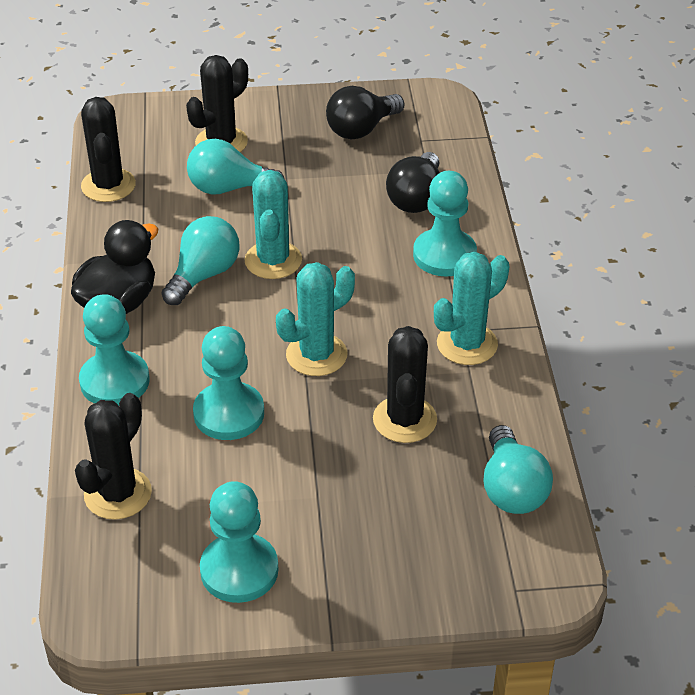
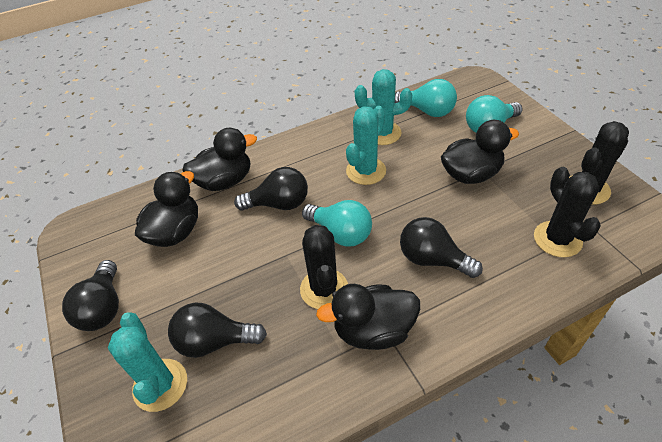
black cactus: [75,393,152,520] [81,97,136,202] [186,55,248,152] [373,326,437,443] = 4 -> [300,225,348,309] [534,167,601,257] [569,121,629,205] = 3
black duck: [71,220,158,314] = 1 -> [135,171,198,247] [182,128,257,191] [316,284,420,350] [441,120,519,184] = 4
black light bulb: [326,86,405,140] [386,152,440,213] = 2 -> [62,260,119,331] [168,303,267,358] [234,167,308,211] [400,217,483,278] = 4
turquoise pawn: [79,294,150,406] [193,326,264,440] [200,481,279,603] [413,171,477,277] = 4 -> none = 0

